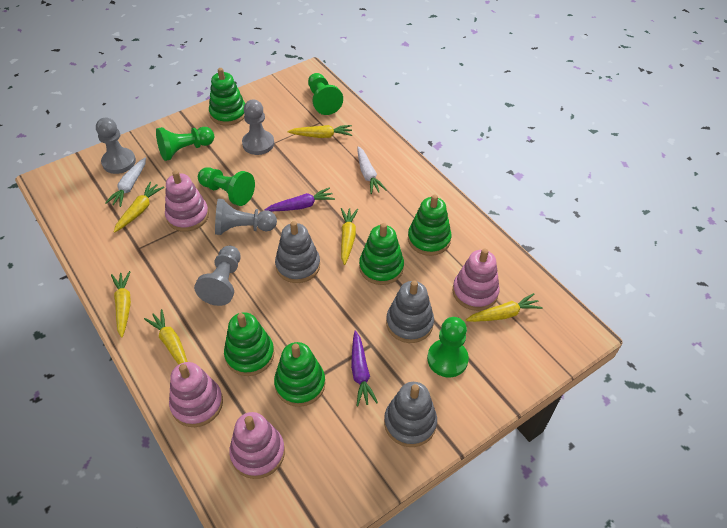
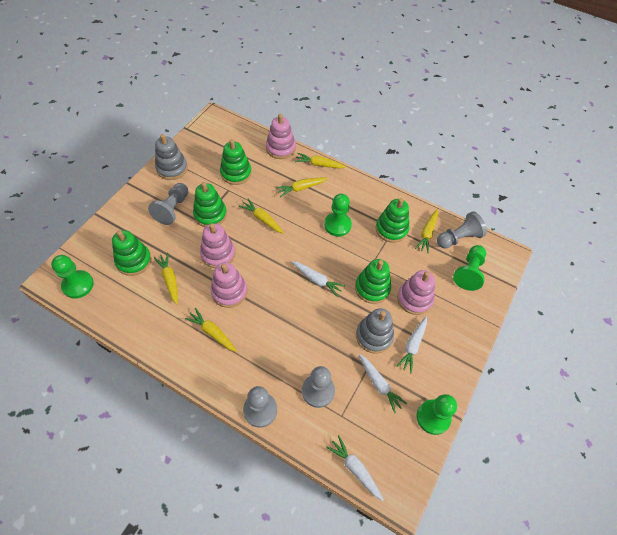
grey stacking toy: [275,221,320,283] [384,382,437,447] [386,281,434,343] = 3 -> [155,134,188,180] [356,308,394,354] = 2
purple carrot: [265,187,335,211] [351,331,378,406] = 2 -> none = 0
white carrot: [105,157,146,207] [358,146,387,194] = 2 -> [292,261,345,297] [326,435,384,501] [359,354,407,413] [397,317,427,373] = 4

